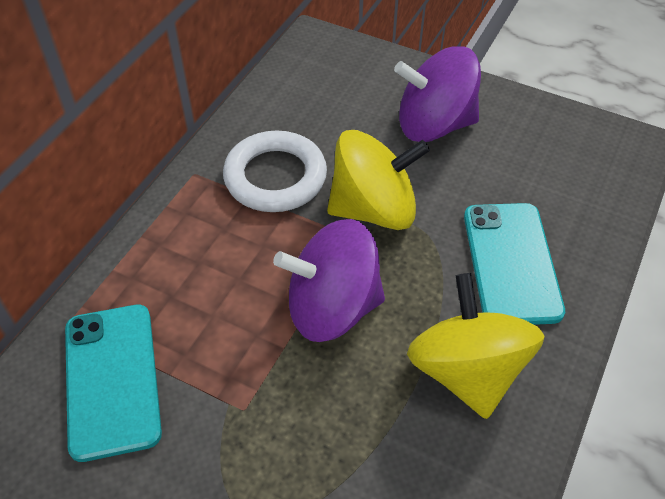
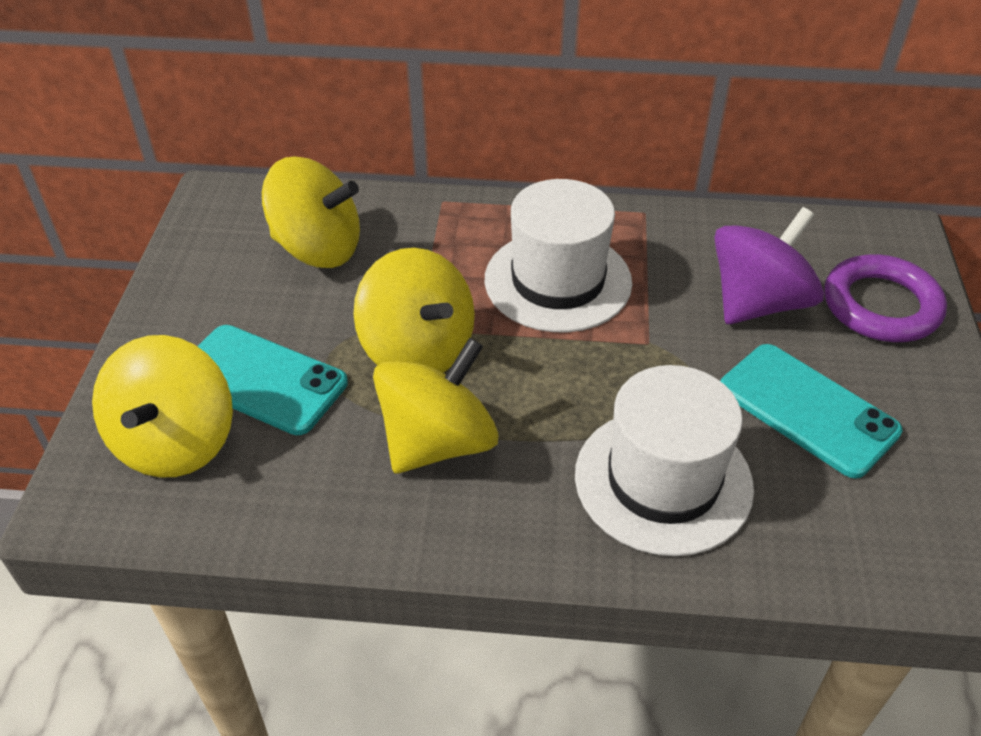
purple ring: none = 0 -> [824,254,947,342] = 1
purple spinning top: [273,219,385,342] [394,46,481,142] = 2 -> [714,207,824,324] = 1
white hat: none = 0 -> [485,179,632,332] [575,365,754,556] = 2
white ring: [223,130,327,212] = 1 -> none = 0
yellow spinning top: [327,130,430,230] [407,273,545,419] = 2 -> [92,335,233,478] [262,156,360,268] [353,248,475,373] [373,338,498,473] = 4

